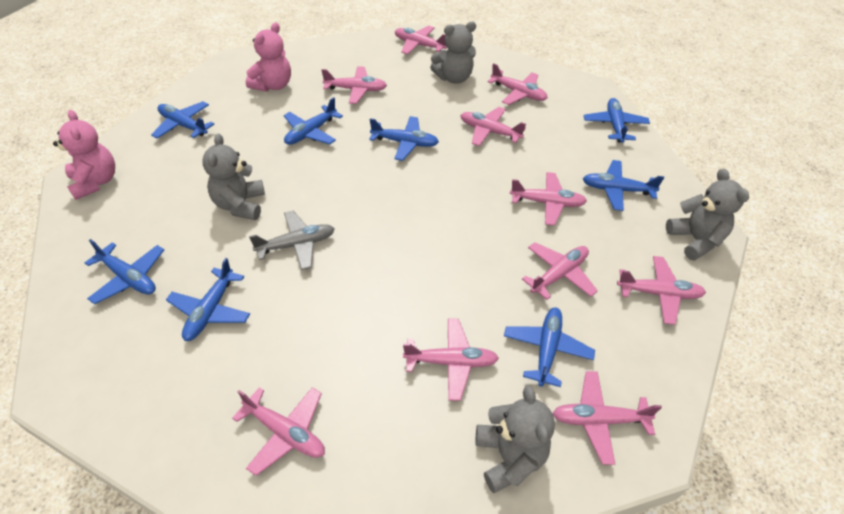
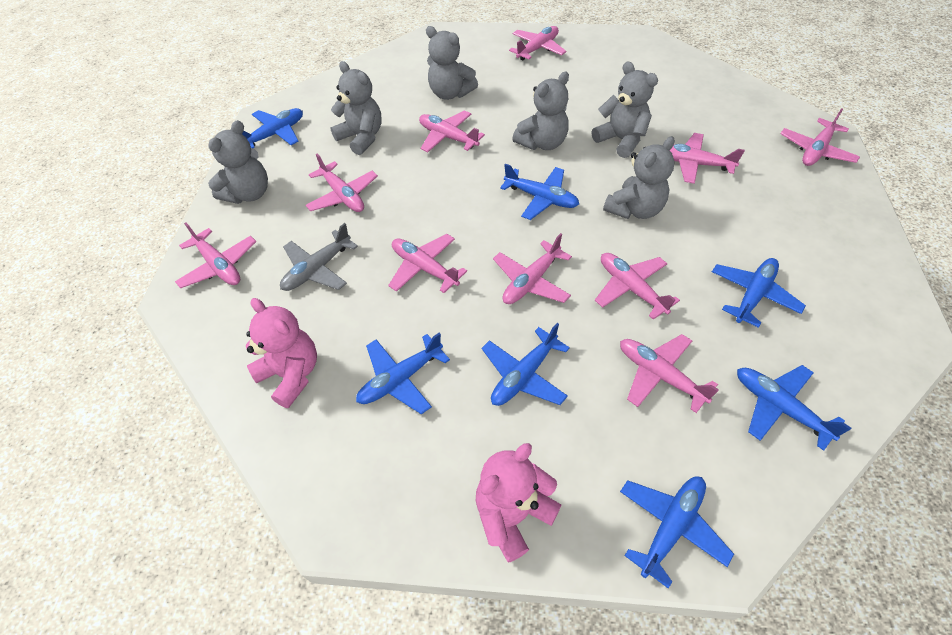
blue plane: [85,239,164,304] [151,101,214,139] [166,258,250,341] [284,97,343,145] [369,116,439,161] [504,307,595,387] [583,160,664,211] [584,98,650,143] = 8 -> [242,108,303,148] [356,333,450,414] [482,323,570,406] [500,164,579,220] [620,477,734,588] [712,258,806,328] [737,365,851,451] = 7
grey teddy bear: [202,134,265,220] [430,21,476,84] [476,385,555,493] [666,169,749,261] = 4 -> [208,120,268,204] [330,61,382,155] [426,26,478,100] [512,72,569,150] [592,62,658,158] [603,136,675,219] = 6

